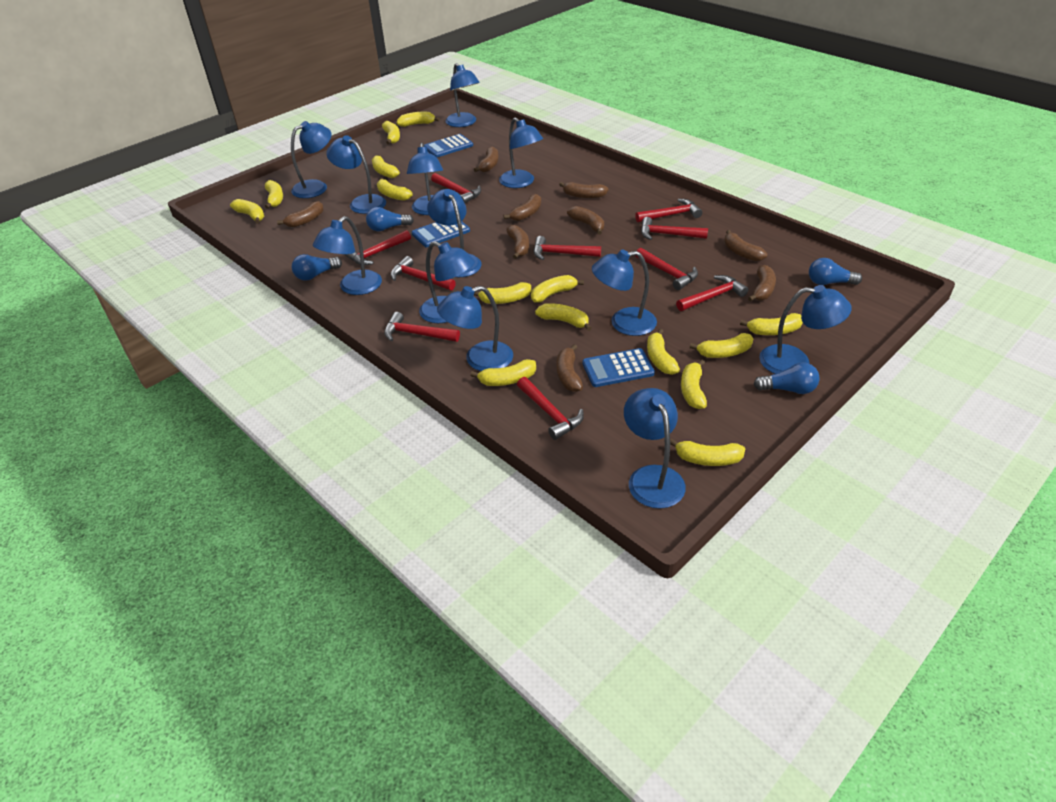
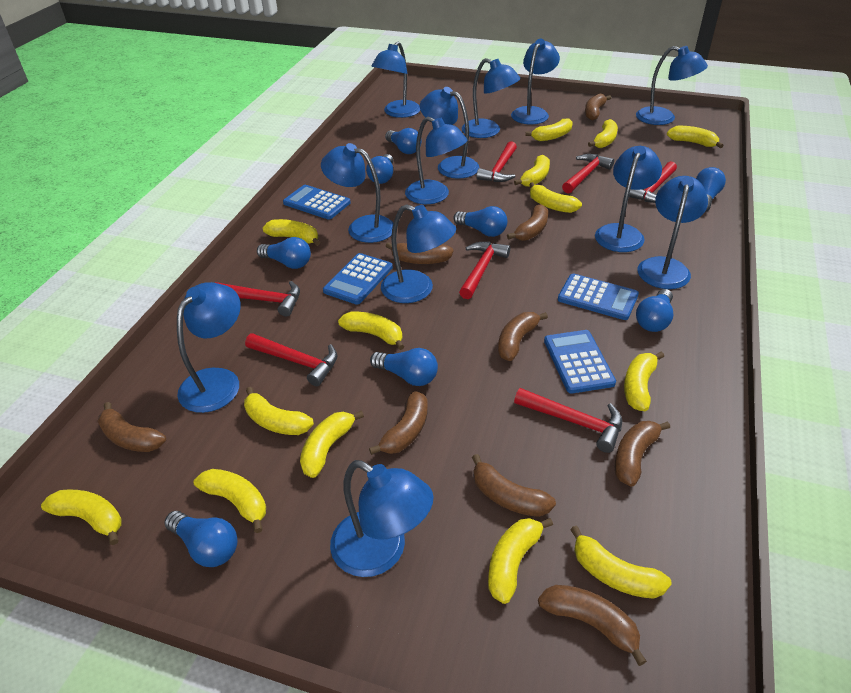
blue calculator: [412,221,470,247] [424,134,473,157] [582,348,655,387] = 3 -> [283,185,351,220] [323,253,393,304] [544,330,616,394] [558,274,639,320] = 4
blue light bulb: [292,254,342,281] [366,207,414,232] [754,362,820,394] [809,258,862,285] = 4 -> [164,511,238,567] [257,237,311,269] [366,154,393,184] [370,348,438,386] [385,128,421,154] [453,206,507,237] [636,289,673,332] [696,167,726,212] = 8
red hammer: [345,230,411,265] [384,312,460,342] [391,256,456,291] [431,173,481,204] [517,377,584,440] [534,236,601,260] [635,199,702,222] [635,248,698,290] [641,217,708,240] [676,275,749,311] = 10 -> [214,281,300,317] [245,333,337,386] [459,242,510,299] [476,141,517,182] [514,388,622,453] [562,154,614,194] [629,161,677,203] = 7
yellow banana: [230,199,264,224] [265,180,283,209] [372,154,400,178] [377,178,413,201] [382,121,400,144] [397,112,440,127] [470,359,536,386] [474,282,531,304] [531,275,584,303] [535,303,591,331] [647,329,680,375] [670,438,745,466] [681,360,707,409] [690,333,753,358] [740,313,803,335] = 15 -> [41,489,121,545] [194,469,266,533] [244,387,314,435] [263,219,320,246] [300,410,364,478] [338,312,405,350] [488,518,553,604] [514,155,550,187] [525,118,573,141] [529,182,582,213] [570,525,672,599] [588,119,618,148] [624,352,664,411] [667,126,724,148] = 14

